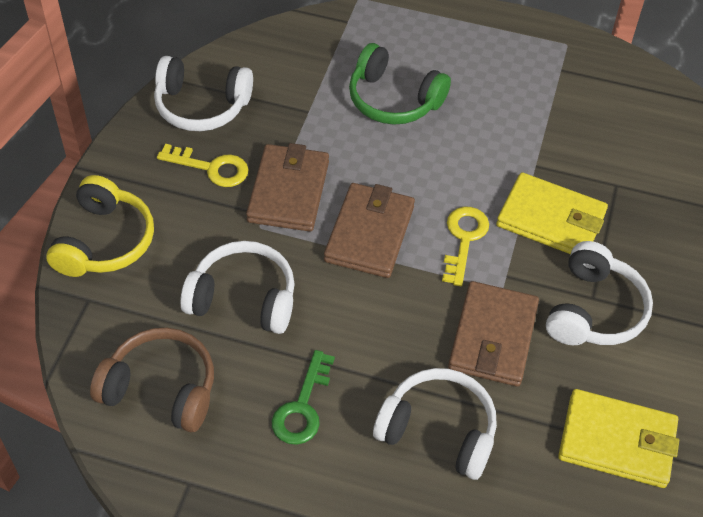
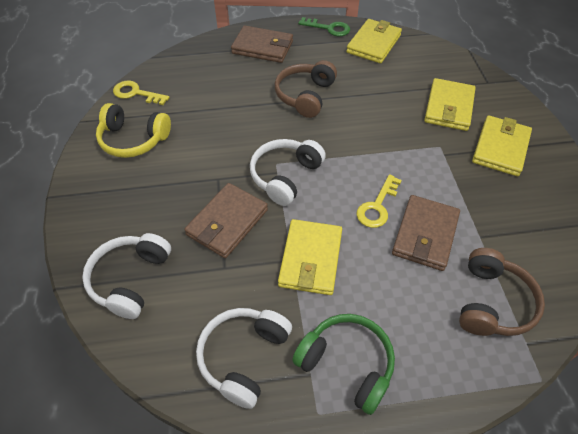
brown headphones: [90,328,214,433] = 1 -> [275,60,337,118] [459,248,545,336] = 2
white headphones: [154,56,253,131] [180,241,295,334] [373,368,497,480] [546,241,653,345] = 4 -> [82,233,171,319] [196,308,292,409] [250,139,326,206] = 3
yellow wallet: [496,172,608,254] [558,389,679,488] = 2 -> [278,219,342,295] [346,19,402,64] [424,78,476,131] [472,115,532,176] = 4

